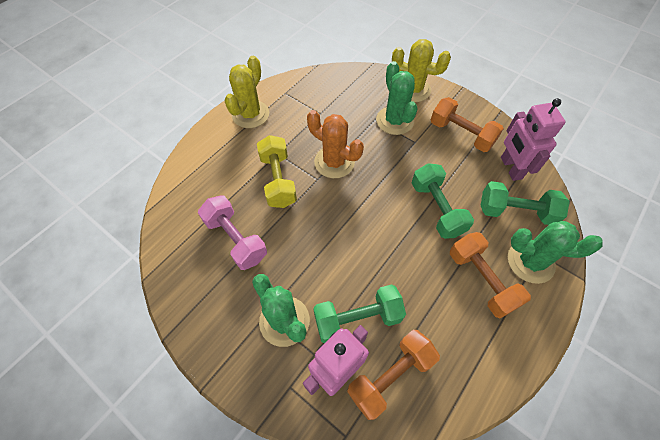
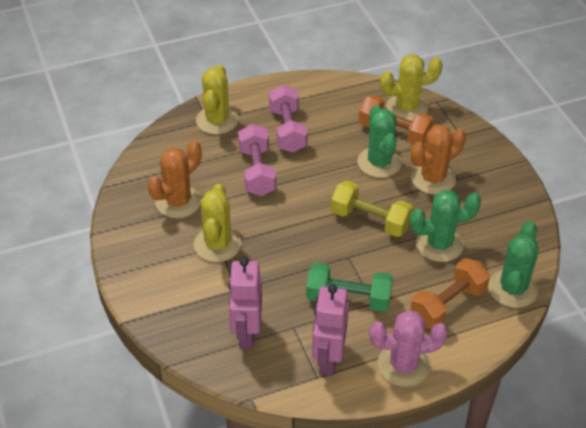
green dumbbell: [313,284,406,343] [412,163,474,239] [481,181,570,225] = 3 -> [306,262,393,312] = 1
orange cactus: [307,110,364,178] = 1 -> [147,140,201,218] [411,125,466,195] = 2
orange dumbbell: [347,330,440,420] [431,97,504,152] [450,232,531,318] = 3 -> [358,95,434,144] [411,258,490,329] = 2
pink cactus: none = 0 -> [369,310,448,387] = 1
pink dumbbell: [198,195,267,270] = 1 -> [238,124,276,196] [269,85,308,153] = 2
yellow cactus: [224,56,269,128] [392,39,451,102] = 2 -> [194,184,241,262] [196,65,238,134] [380,54,443,121] = 3

